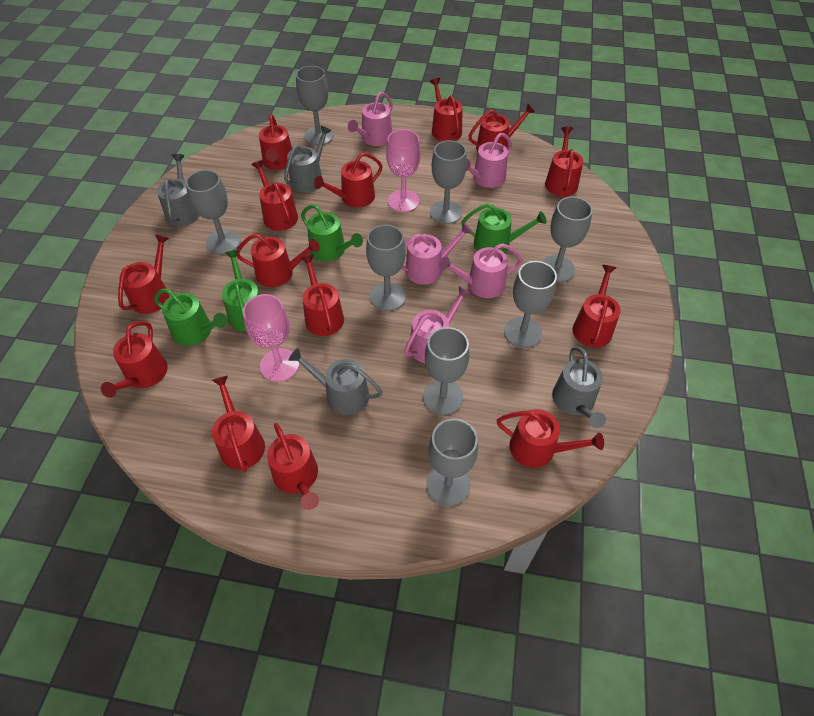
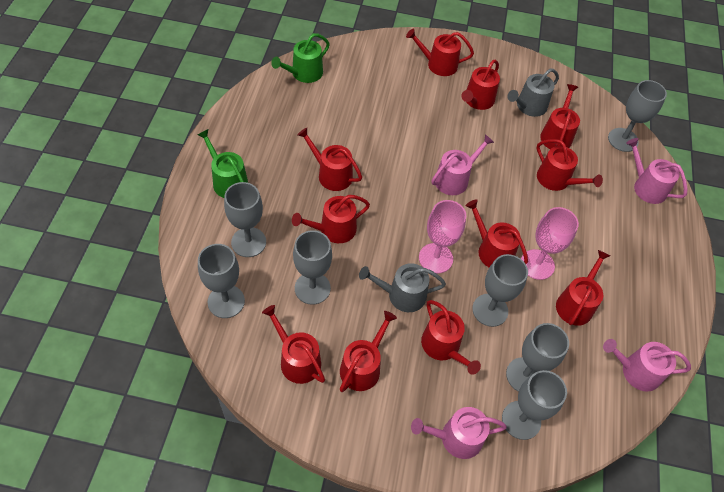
green watering can: [154,288,228,346] [222,250,260,331] [301,204,363,262] [461,203,547,253] = 4 -> [197,129,248,198] [271,33,330,83] = 2
grey goblet: [186,170,241,254] [296,66,333,146] [366,225,406,311] [423,327,469,415] [426,419,478,506] [430,140,467,224] [504,261,557,348] [541,197,593,282] = 8 -> [198,244,245,318] [224,182,266,257] [293,230,332,305] [472,254,528,327] [502,370,567,440] [506,323,569,392] [608,80,667,152] = 7
grey watering can: [157,154,200,227] [284,126,331,193] [289,348,383,415] [552,347,606,428] = 4 -> [359,263,446,312] [507,69,559,117] = 2
pink watering can: [348,92,393,146] [401,222,473,285] [404,286,471,363] [439,243,523,298] [466,133,512,188] = 5 -> [411,407,507,459] [432,134,494,195] [603,339,691,392] [626,138,687,204] = 4
red watering can: [101,321,168,398] [118,234,169,314] [212,375,265,473] [236,234,320,287] [252,160,298,231] [259,114,292,170] [267,423,319,510] [300,255,344,336] [314,152,383,208] [430,78,462,141] [468,104,535,152] [497,409,604,468] [545,127,583,196] [573,265,620,348] = 14 -> [262,305,325,384] [292,195,370,243] [297,128,362,191] [340,311,397,392] [406,29,474,76] [421,300,481,375] [461,60,500,110] [466,199,528,267] [536,139,603,191] [540,84,580,149] [556,250,610,326] = 11

